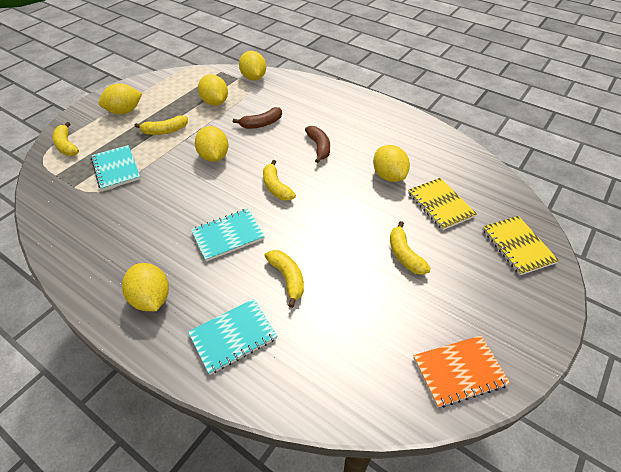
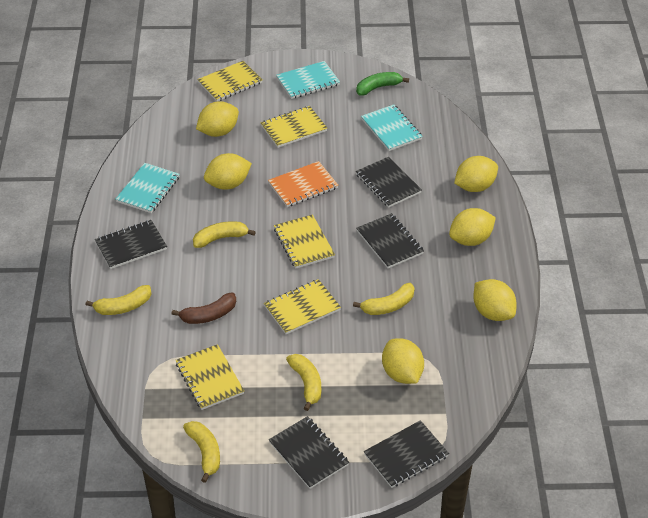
black notebook: none = 0 -> [95,220,167,269] [269,416,349,489] [356,157,422,208] [356,213,424,268] [364,420,449,488] = 5
brown banana: [233,107,282,129] [305,126,330,163] = 2 -> [172,293,236,324] = 1
green banana: none = 0 -> [356,72,409,96] = 1
yellow notebook: [408,178,477,230] [482,216,559,275] = 2 -> [175,344,244,410] [197,61,262,102] [260,106,327,148] [264,279,341,334] [274,214,335,269] = 5

